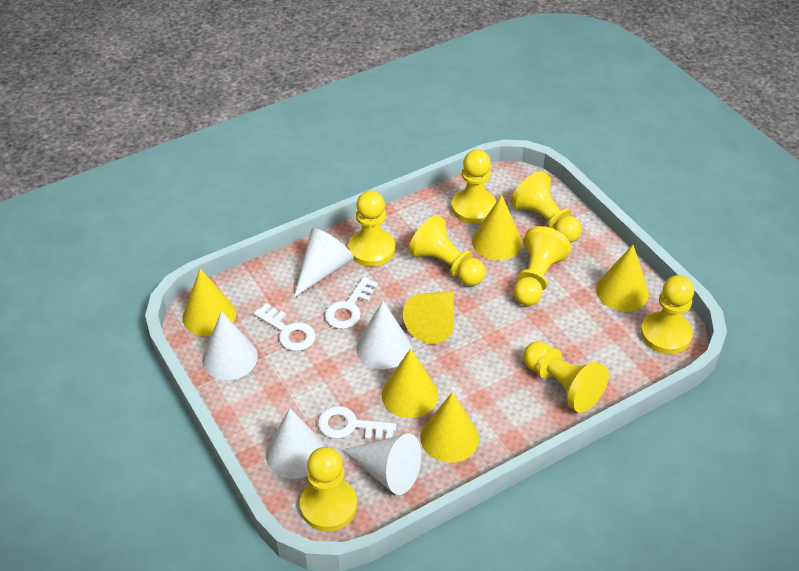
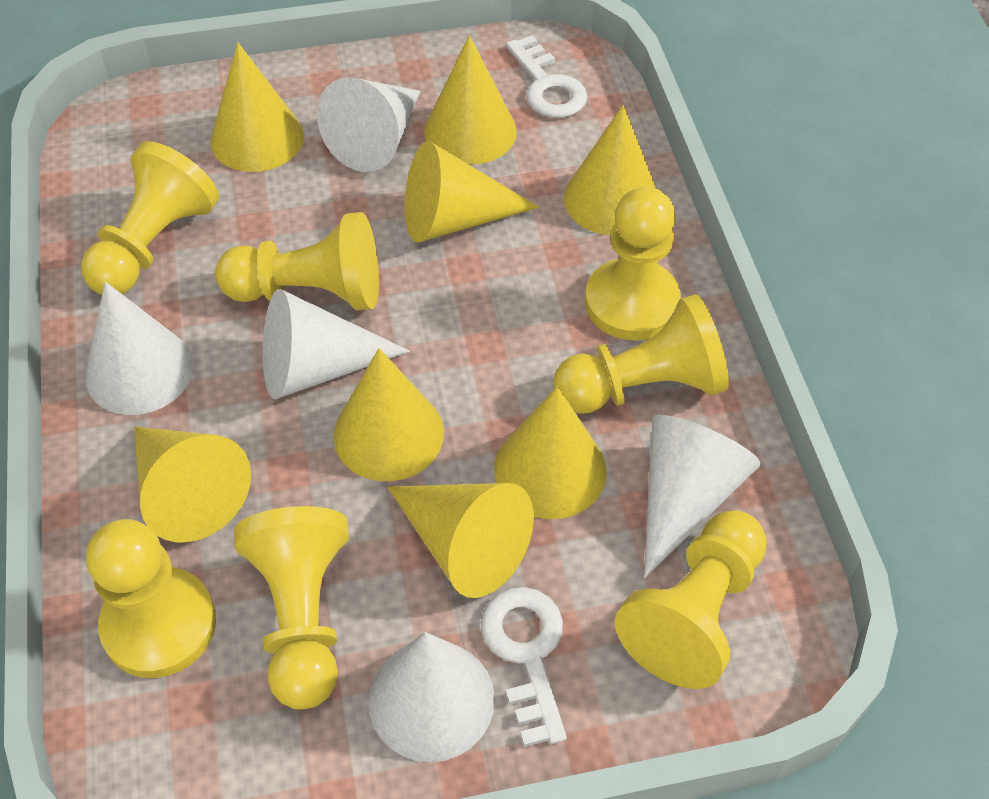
white key: [254,303,316,351] [318,406,396,440] [325,277,378,329] = 3 -> [481,587,567,747] [506,35,587,118] = 2
yellow cone: [183,269,236,336] [382,348,438,418] [403,291,454,344] [420,392,479,463] [472,195,522,260] [596,244,649,311] = 6 -> [134,427,251,542] [210,42,304,172] [333,348,444,481] [387,483,534,598] [405,141,539,243] [424,35,517,165] [494,386,607,519] [564,105,657,235] = 8
yellow pawn: [300,447,357,531] [348,190,395,267] [408,215,486,286] [452,149,496,224] [511,171,582,243] [514,226,571,306] [523,341,609,413] [641,275,694,354] = 8 -> [81,141,219,295] [86,519,216,678] [215,212,379,310] [234,506,349,710] [553,294,729,414] [585,187,681,341] [615,511,767,689] = 7

